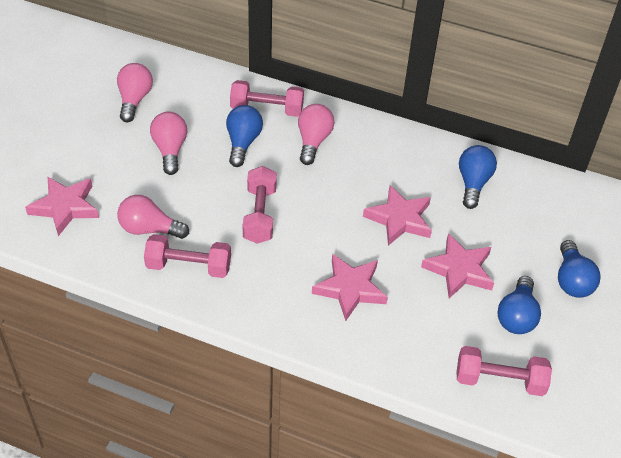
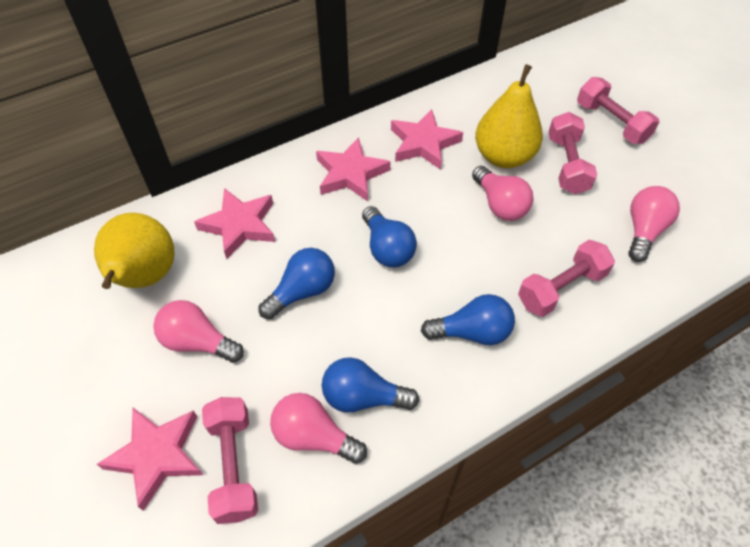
yellow pear: none = 0 -> [94,213,175,289] [475,64,543,168] = 2

